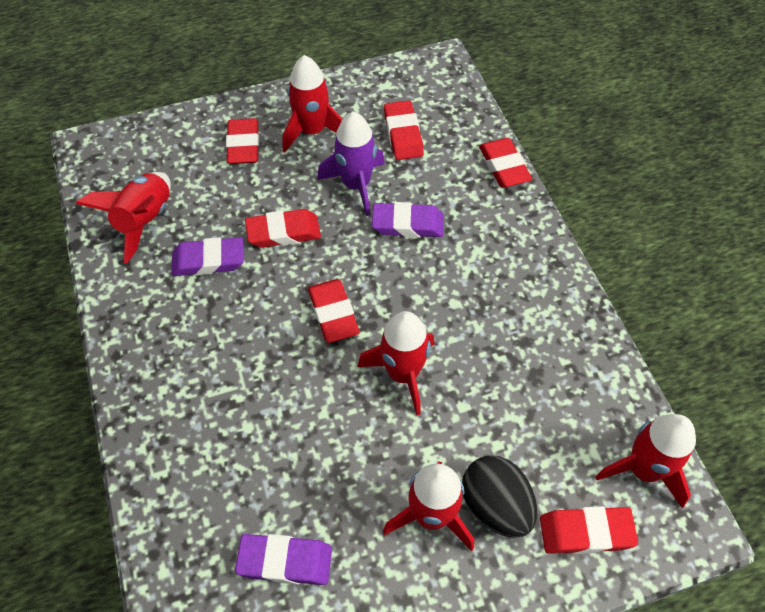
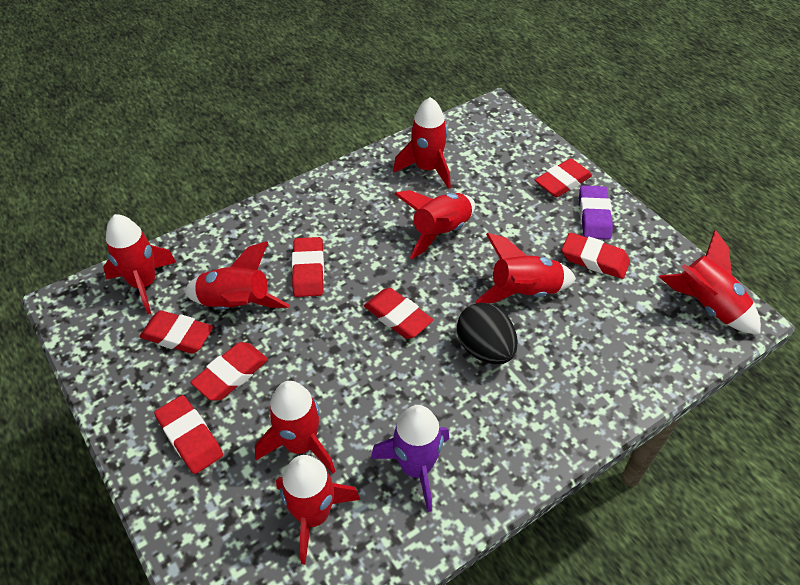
purple eraser: [172,237,244,276] [235,534,332,585] [372,202,443,238] = 3 -> [579,185,613,240] = 1
red eraser: [226,118,259,164] [245,209,321,248] [308,279,360,343] [384,100,424,160] [479,138,532,188] [540,506,638,554] = 6 -> [139,310,213,354] [154,395,223,474] [190,342,268,400] [292,237,324,297] [364,288,433,339] [535,158,592,197] [562,232,630,279] = 7
red rocket: [76,172,171,263] [282,55,343,152] [358,311,434,415] [383,461,474,551] [595,414,696,508] = 5 -> [103,214,177,314] [184,242,290,309] [255,381,335,474] [276,455,360,565] [393,97,451,189] [395,190,475,259] [475,233,576,303] [659,230,761,334] = 8

